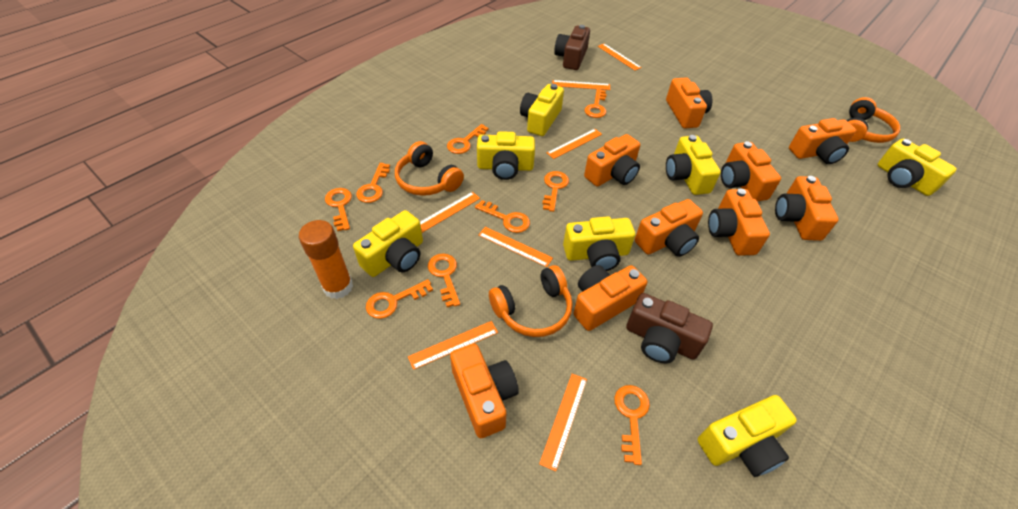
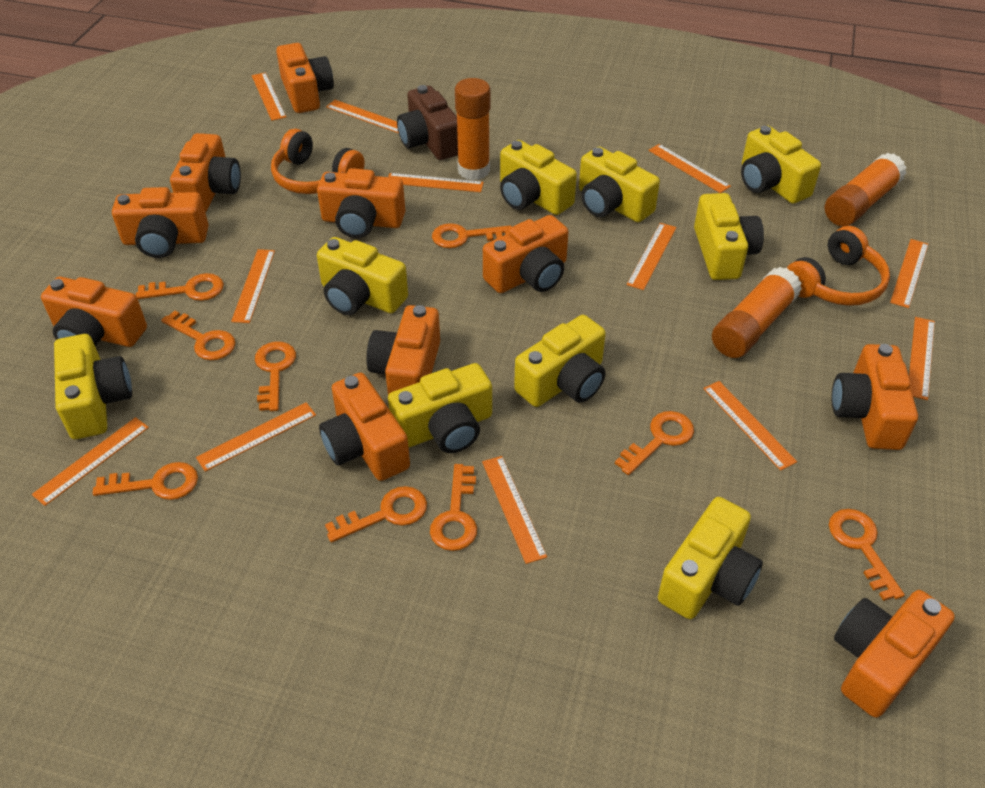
brown camera: [554,25,590,70] [626,293,713,363] = 2 -> [397,85,458,160] = 1
orange camera: [450,343,519,438] [574,265,647,331] [584,134,640,187] [635,199,703,257] [666,77,712,129] [708,188,770,256] [721,141,781,201] [775,176,839,241] [789,118,856,164] = 9 -> [41,277,147,347] [112,187,209,258] [170,133,241,213] [276,43,334,113] [317,168,405,238] [319,373,410,481] [366,305,440,395] [483,215,569,293] [831,344,918,450] [834,590,955,718] = 10
orange glue stick: [299,220,353,299] = 1 -> [455,78,490,180] [712,267,802,358] [825,153,907,226] = 3
orange headphones: [395,141,464,196] [489,265,573,337] [847,97,900,143] = 3 -> [271,128,365,194] [787,226,890,306] = 2
orange ruler: [408,321,498,370] [420,192,480,233] [478,227,553,267] [539,373,587,471] [547,129,602,159] [552,80,610,90] [598,44,642,70] = 7 -> [32,417,149,506] [196,402,316,472] [231,249,275,323] [252,72,286,121] [326,100,399,133] [388,173,484,192] [482,456,547,564] [627,223,676,290] [648,144,731,193] [703,381,797,471] [890,239,928,308] [909,317,935,400] = 12
yellow camera: [353,210,423,277] [477,131,535,180] [520,84,564,136] [563,216,635,271] [666,135,721,195] [698,395,797,477] [877,138,957,196] = 7 -> [54,334,132,439] [317,237,408,315] [388,363,492,453] [500,140,577,215] [514,315,606,407] [579,147,660,222] [658,497,763,619] [694,193,764,280] [741,126,821,204] = 9

